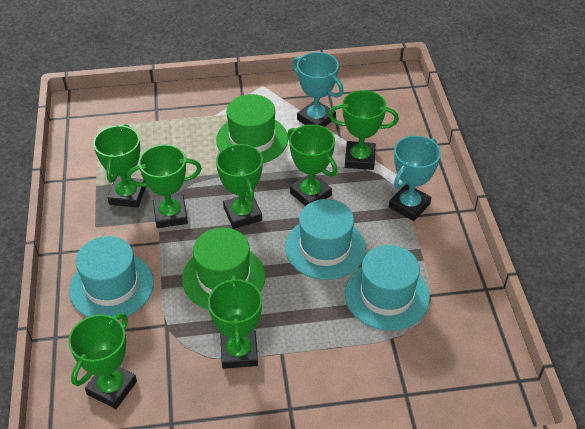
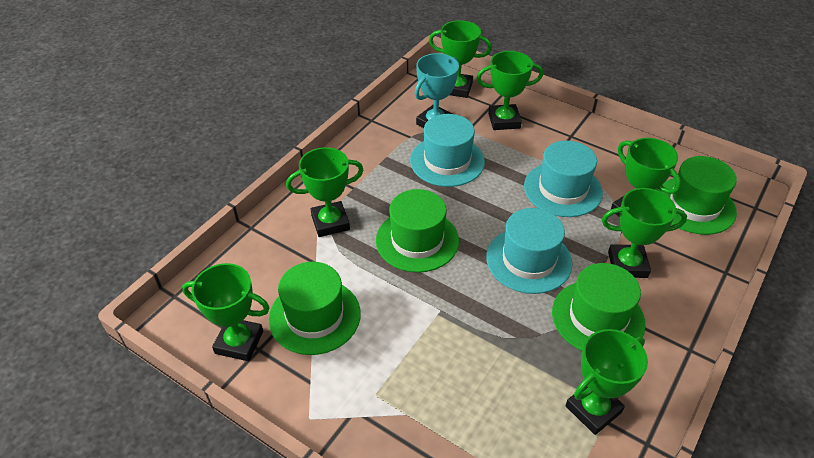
green hat: [182,228,266,310] [216,94,288,163] = 2 -> [269,262,361,355] [376,189,459,273] [552,263,645,351] [656,156,737,235] = 4
turquoise trophy: [292,52,344,127] [389,135,441,221] = 2 -> [415,53,459,128] = 1

